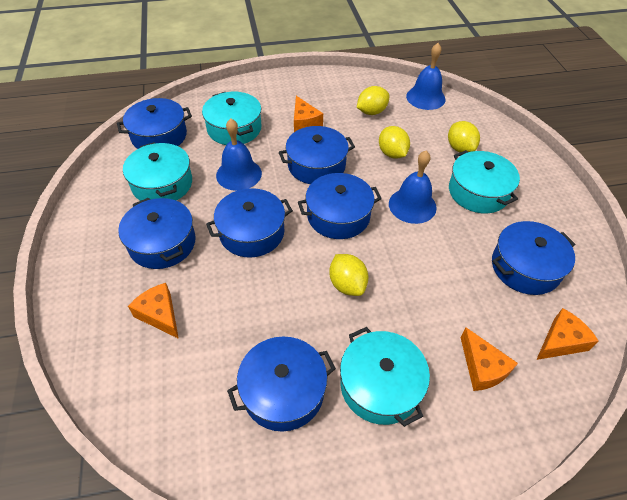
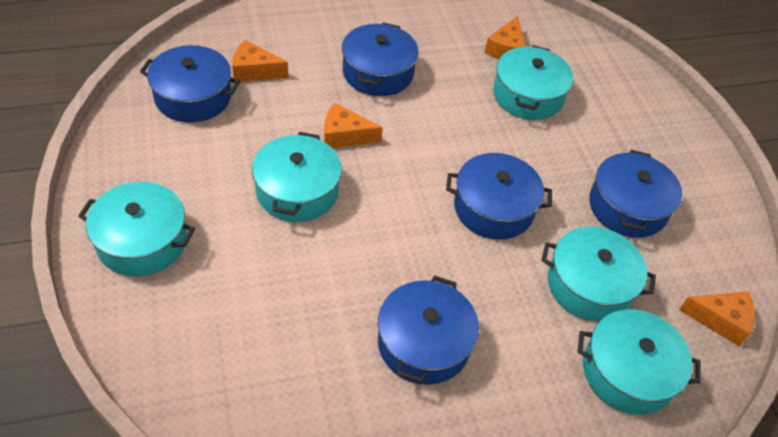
blue bell: [216,118,262,191] [389,151,437,224] [406,43,445,110] = 3 -> none = 0
blue pot: [117,98,192,149] [118,198,196,269] [206,188,293,258] [227,337,336,432] [279,126,355,184] [298,173,382,239] [492,221,575,295] = 7 -> [140,45,240,123] [342,22,419,96] [378,275,479,385] [446,153,552,240] [589,150,682,238] = 5
turquoise pot: [123,142,192,201] [202,92,262,145] [340,327,430,427] [449,150,520,213] = 4 -> [78,182,195,277] [252,132,342,222] [493,45,573,120] [541,226,656,321] [578,309,701,415] = 5
yellow lemon: [329,254,369,296] [357,86,390,115] [379,126,410,159] [448,121,480,153] = 4 -> none = 0

